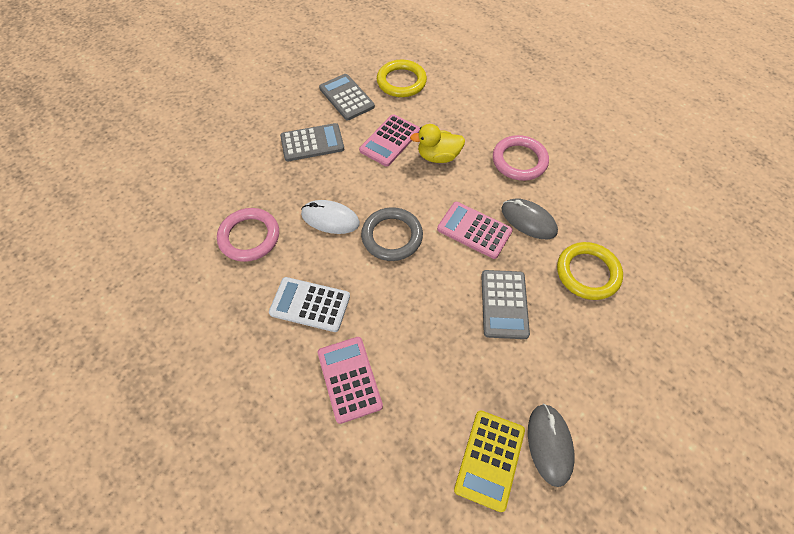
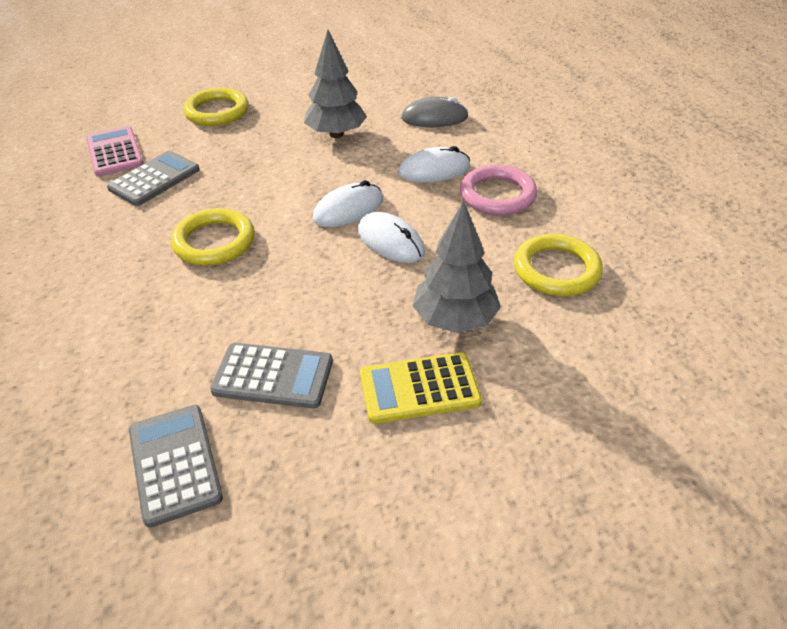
grey mouse: [502,198,558,239] [528,404,574,487] = 2 -> [401,97,469,127] = 1
grey ring: [361,207,423,261] = 1 -> none = 0
grey tree: none = 0 -> [304,30,367,138] [412,200,501,333] = 2
pink calculator: [318,337,383,424] [359,114,420,167] [437,202,513,259] = 3 -> [86,126,144,177] = 1
pink ring: [217,208,279,262] [493,135,549,181] = 2 -> [460,165,537,215] = 1
white calculator: [269,277,350,332] = 1 -> none = 0
white mouse: [301,200,360,234] = 1 -> [313,180,383,227] [358,212,425,263] [398,146,471,182] = 3
yellow duck: [410,124,465,163] = 1 -> none = 0
yellow ring: [377,60,427,97] [557,242,623,300] = 2 -> [171,208,255,266] [183,88,249,126] [514,234,603,296] = 3

